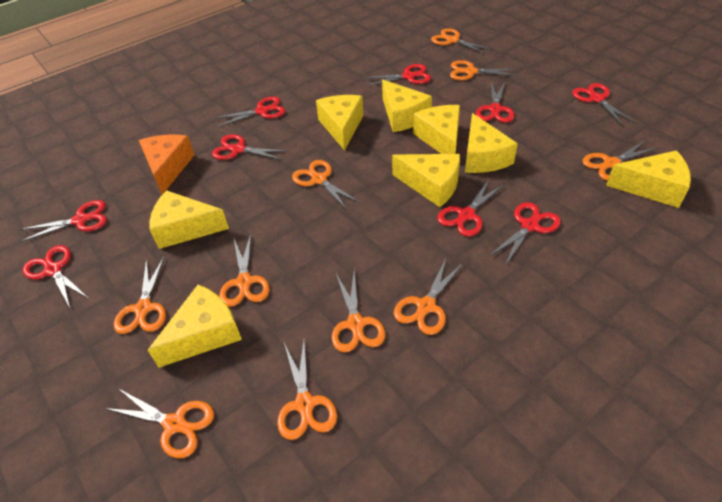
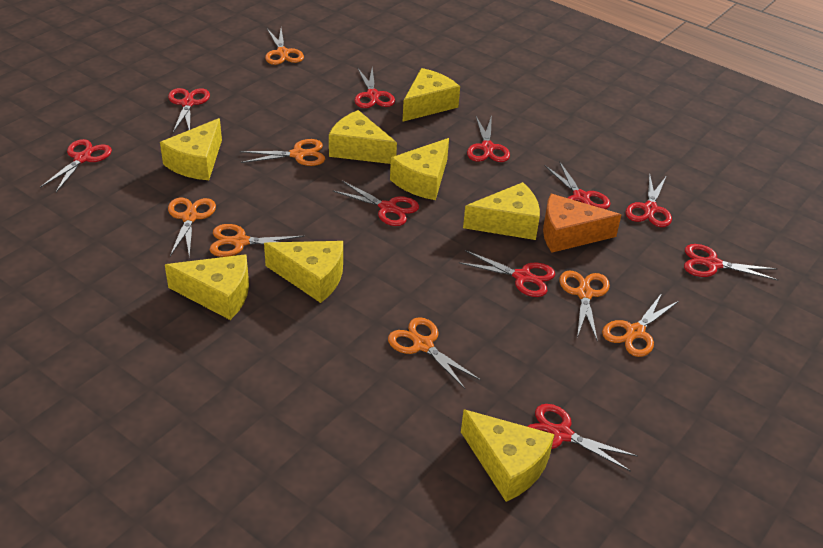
orange scissors: [105,389,214,458] [114,257,166,334] [219,233,270,307] [277,340,337,440] [292,160,360,210] [332,272,386,353] [394,258,464,335] [431,28,493,54] [450,60,518,81] [582,140,659,181] = 10 -> [168,198,216,258] [210,224,305,257] [240,139,325,166] [265,28,304,65] [388,317,480,389] [559,271,610,340] [602,293,679,357] = 7
red scissors: [20,200,107,242] [23,245,88,307] [212,134,288,160] [215,97,285,127] [363,64,431,86] [437,180,504,237] [476,82,515,123] [489,202,561,266] [572,83,636,126] = 9 -> [40,139,112,192] [168,88,210,132] [333,181,419,226] [355,67,395,108] [459,251,555,297] [467,115,510,162] [527,404,638,472] [545,161,610,209] [626,173,672,227] [684,244,778,280] = 10

